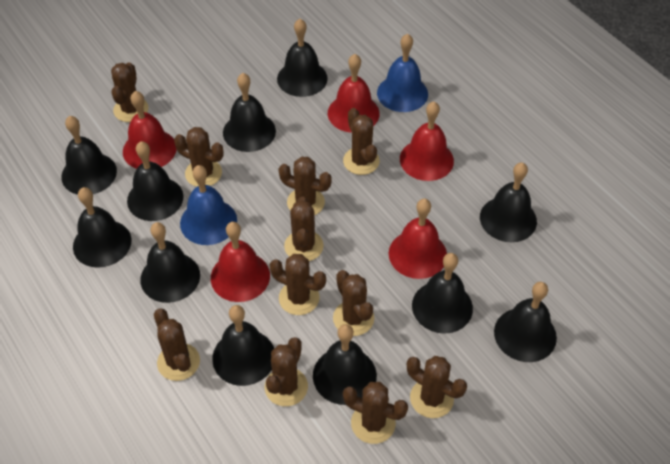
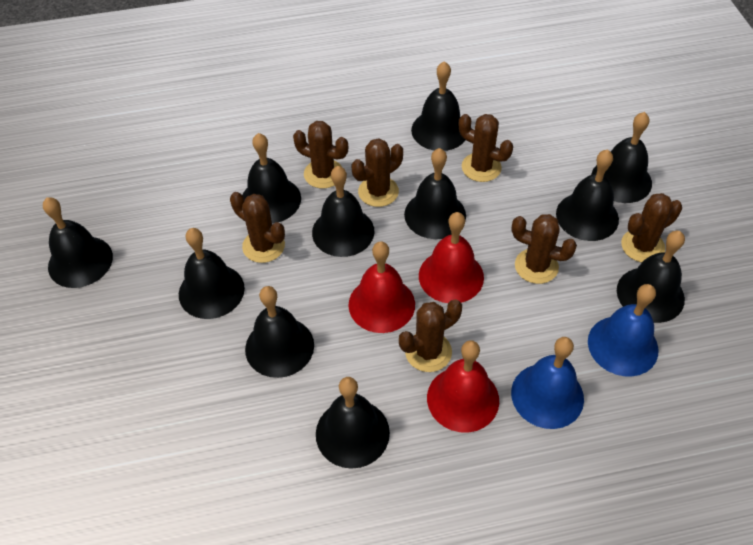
brown cactus: [111,62,149,122] [154,308,200,381] [174,127,224,187] [265,337,308,406] [270,254,326,315] [279,157,332,215] [284,197,324,261] [333,270,374,336] [343,108,380,175] [343,382,408,444] [407,356,467,418] = 11 -> [230,192,285,263] [293,121,348,188] [352,138,403,207] [399,299,462,372] [459,114,513,182] [512,214,577,284] [621,193,682,262] = 7
red bell: [123,91,177,169] [211,222,270,302] [328,54,380,133] [389,199,447,279] [400,102,454,181] = 5 -> [348,241,415,333] [419,212,484,303] [427,340,499,433] = 3

